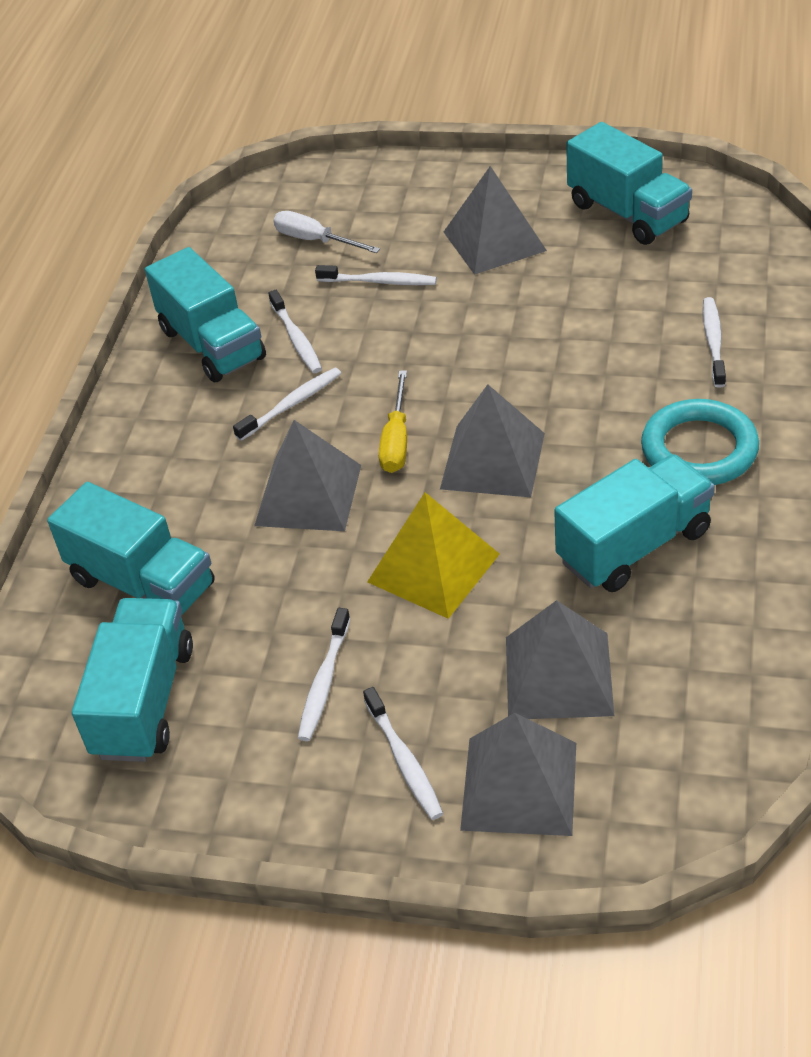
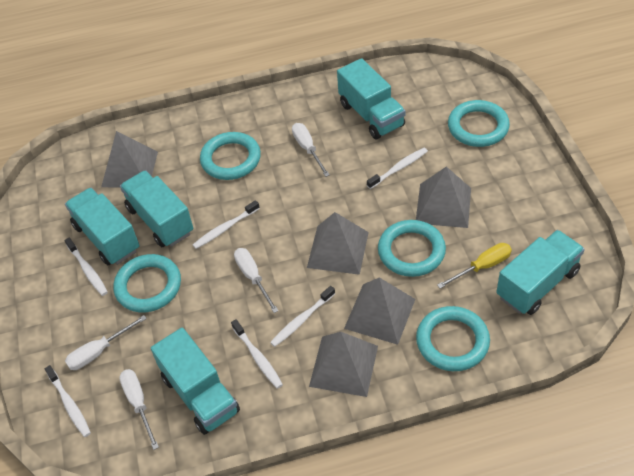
turquoise ring: [641,399,759,485] = 1 -> [113,254,181,312] [200,132,261,180] [378,220,446,277] [416,306,490,371] [448,100,510,147] = 5
white screwdriver: [273,211,380,253] = 1 -> [65,315,147,370] [119,369,159,450] [234,248,279,313] [292,123,330,177] = 4
yellow pyramid: [367,492,500,619] = 1 -> none = 0

